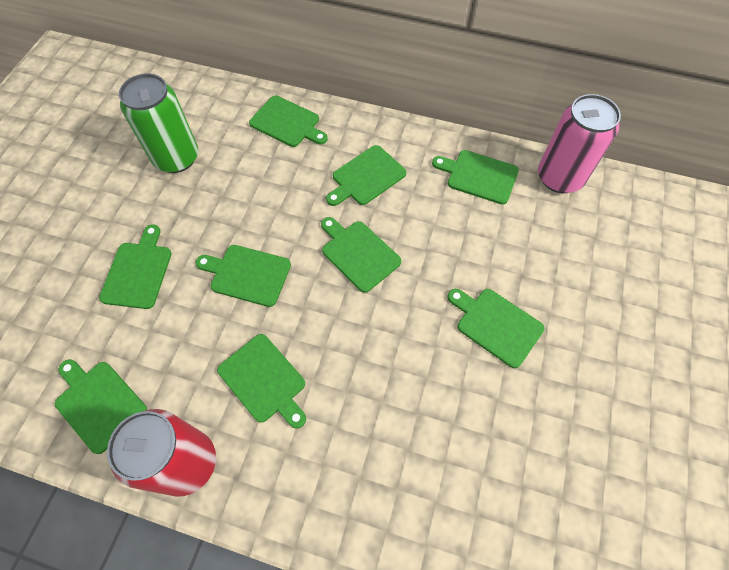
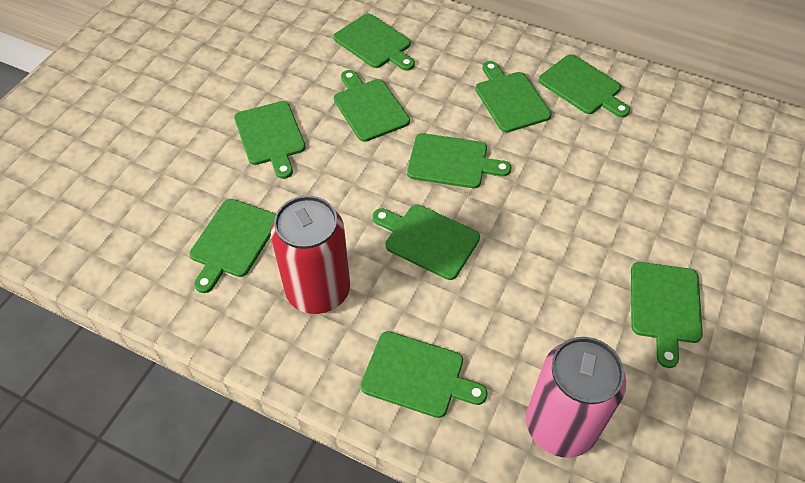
green can: [119,73,198,173] = 1 -> none = 0
green cutting board: [55,359,147,454] [99,224,172,309] [196,245,291,307] [217,334,306,429] [249,96,328,147] [321,217,401,293] [326,145,406,206] [432,150,519,205] [448,289,544,368] = 9 -> [190,199,276,293] [234,101,306,179] [334,13,415,71] [334,70,410,142] [360,331,488,418] [373,204,480,280] [407,133,511,188] [475,61,552,133] [539,54,630,117] [631,262,703,368] = 10

